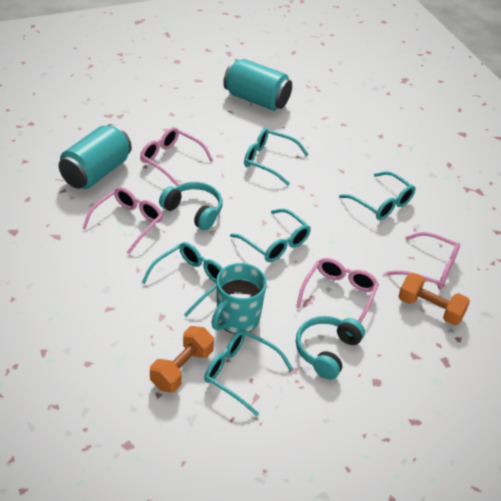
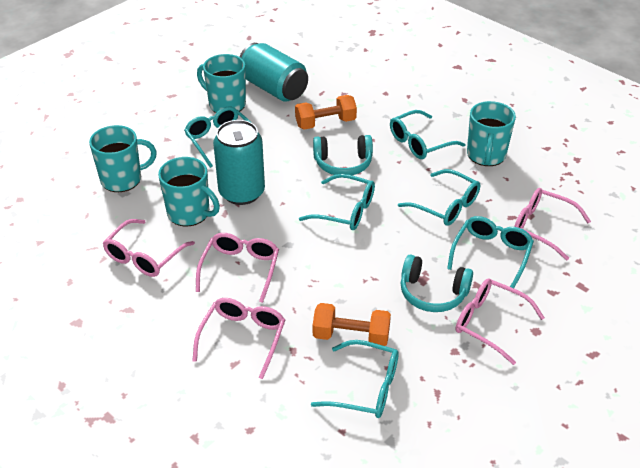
pink glasses: [82,187,163,254] [140,127,213,186] [296,258,379,323] [387,232,460,290] = 4 -> [103,219,195,277] [192,298,285,379] [196,233,279,303] [456,279,545,365] [514,188,591,260] = 5
turquoise glasses: [142,242,223,317] [204,330,293,416] [230,209,311,262] [244,128,309,185] [339,171,415,220] = 5 -> [184,106,250,168] [299,174,375,230] [311,340,399,418] [390,110,466,159] [398,169,480,226] [447,216,534,288] = 6
turquoise mug: [211,263,267,334] = 1 -> [89,125,157,192] [158,157,220,227] [197,54,246,113] [467,101,516,166] = 4

